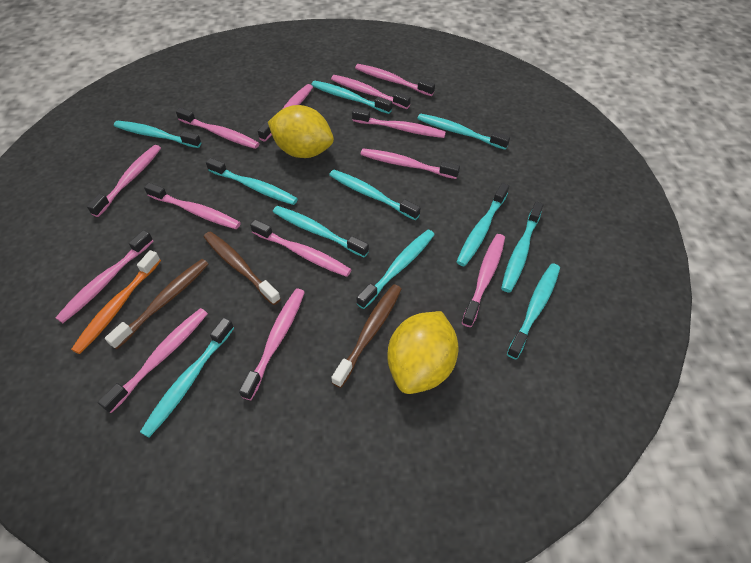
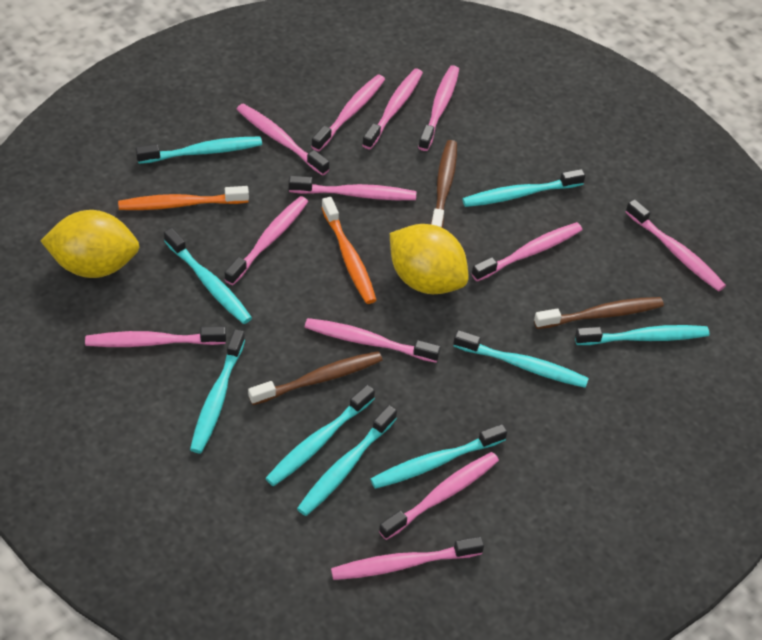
orange toothbrush: [71,250,161,354] = 1 -> [118,186,249,210] [321,197,376,304] = 2
pink toothbrush: [55,230,153,323] [87,145,161,217] [98,308,208,413] [144,183,241,229] [176,108,260,149] [239,289,305,400] [250,219,352,277] [258,84,313,141] [331,75,411,109] [352,108,446,138] [355,64,435,96] [361,148,460,179] [462,234,505,327] = 13 -> [85,326,226,347] [225,196,308,285] [237,104,329,176] [289,176,416,200] [305,318,441,363] [311,75,385,151] [331,536,484,580] [362,69,423,150] [379,452,499,540] [418,65,459,151] [471,222,582,281] [626,199,726,292] = 12
turquoise toothbrush: [114,121,201,148] [140,317,234,437] [206,158,298,205] [273,206,369,257] [311,81,392,114] [329,170,420,220] [357,230,435,309] [417,113,510,150] [457,183,509,266] [501,201,544,293] [507,263,560,359] = 11 -> [136,137,262,164] [164,228,252,324] [190,329,245,453] [265,385,375,486] [297,405,397,516] [371,424,507,489] [453,330,589,388] [462,169,585,207] [575,325,709,345] = 9

